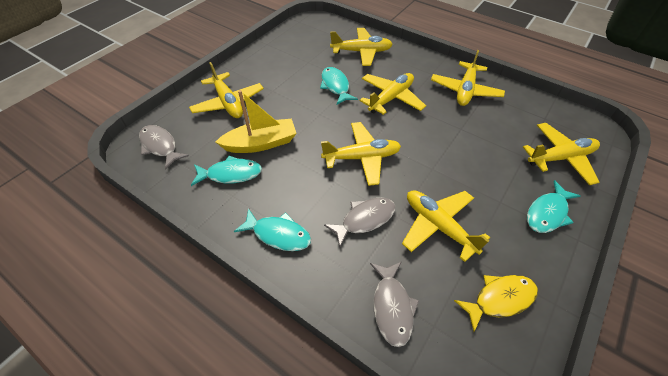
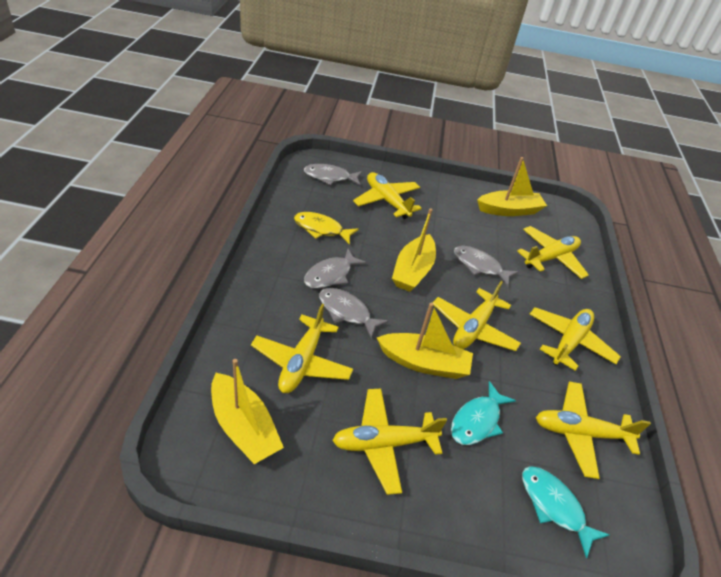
grey fish: [139,125,189,169] [324,198,396,247] [370,262,419,347] = 3 -> [304,164,362,185] [304,249,367,289] [319,288,389,338] [454,246,518,286] = 4
turquoise fish: [191,156,262,186] [234,208,311,251] [320,67,358,105] [527,180,581,233] = 4 -> [451,381,516,445] [522,466,609,558] = 2
yellow boat: [216,90,297,153] = 1 -> [211,359,284,464] [377,303,473,379] [392,208,436,292] [477,157,547,216] = 4

